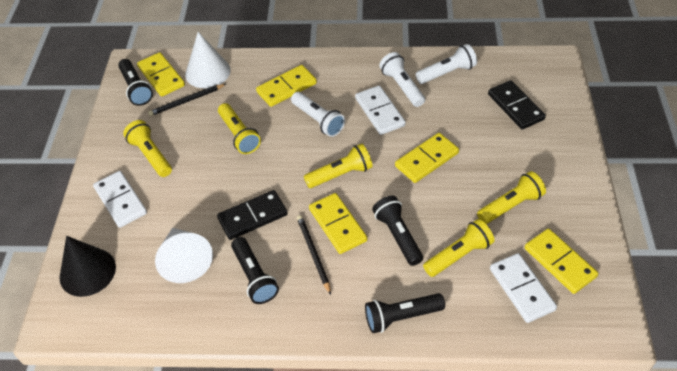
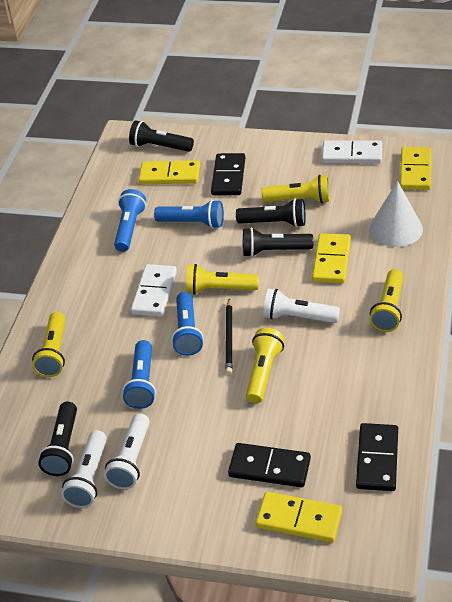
black cone: [59,236,116,297] = 1 -> none = 0
black domino: [217,190,288,240] [488,80,546,130] = 2 -> [211,153,245,195] [228,443,311,487] [356,423,398,491] = 3
black pencil: [148,84,226,116] [297,215,331,295] = 2 -> [225,299,232,375] = 1
blue flashlight: none = 0 -> [114,189,146,252] [122,340,156,409] [154,200,224,229] [171,292,204,356] = 4
white cone: [155,228,213,283] [185,32,231,88] = 2 -> [369,181,423,247] = 1
white domino: [93,171,147,228] [355,85,406,135] [490,253,557,323] = 3 -> [131,264,177,317] [322,140,382,163] = 2
yellow domino: [137,52,185,97] [256,65,317,107] [309,193,367,254] [395,133,459,183] [525,228,598,294] = 5 -> [138,160,200,184] [256,492,342,543] [312,233,351,284] [400,147,432,190] = 4

